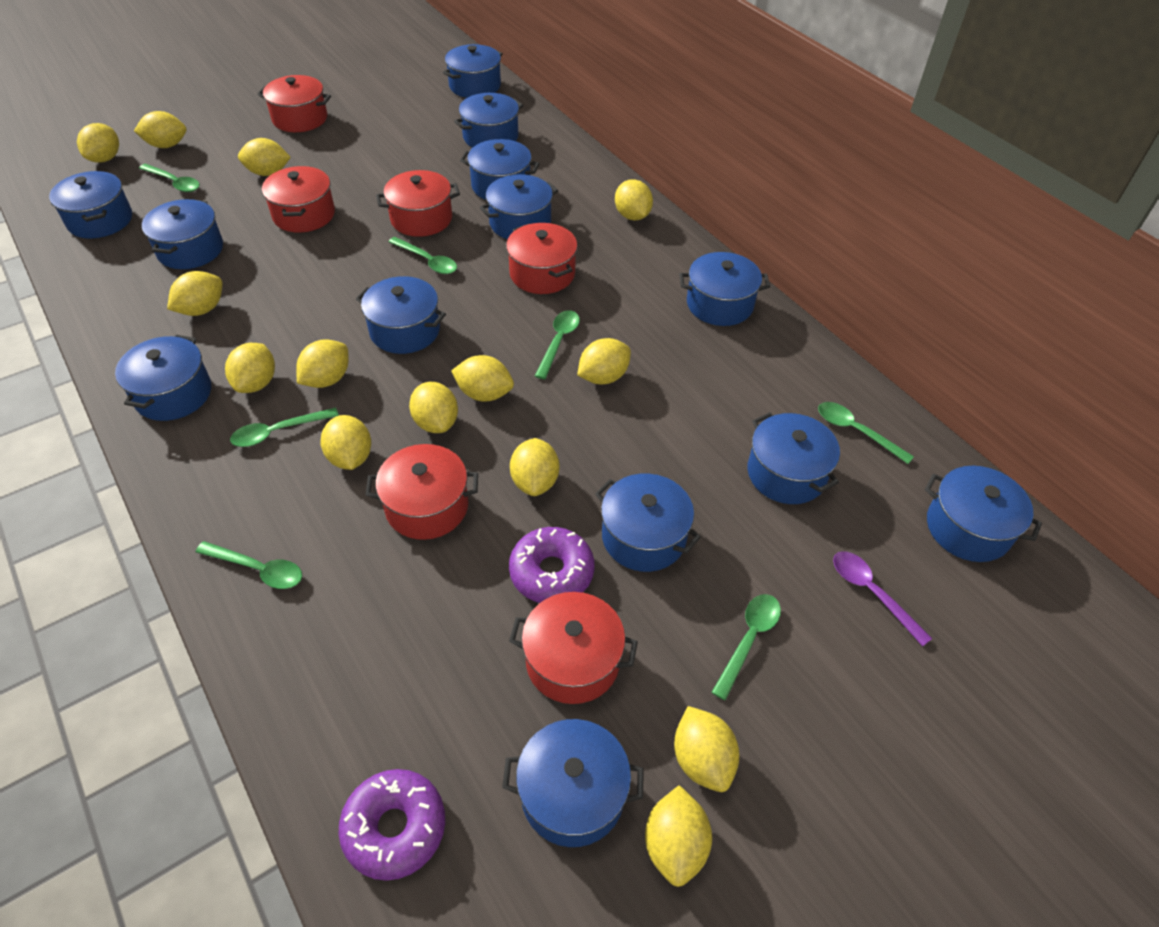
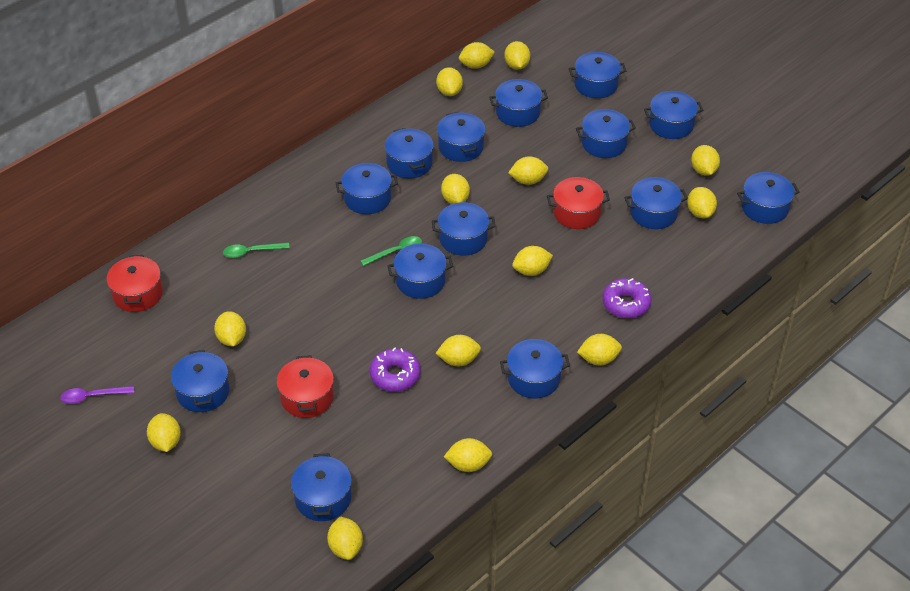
blue pot: [49,171,132,238] [115,335,211,421] [142,199,223,269] [356,276,446,354] [443,44,503,98] [454,93,523,148] [460,139,540,200] [480,174,558,239] [502,719,644,847] [595,474,701,572] [679,252,770,326] [747,412,840,504] [925,466,1042,562] = 13 -> [171,350,229,412] [291,453,351,521] [336,163,398,214] [385,128,434,179] [387,243,453,299] [432,202,495,256] [437,112,485,162] [489,79,548,127] [500,339,570,399] [569,52,626,98] [576,109,636,158] [624,177,688,229] [644,91,703,139] [737,172,800,224] = 14
green spoon: [139,164,200,192] [196,541,302,589] [230,407,339,447] [388,237,457,274] [535,310,580,379] [711,594,781,700] [818,402,914,464] = 7 -> [223,243,290,258] [361,236,422,266] = 2
red pot: [257,75,331,132] [262,166,335,233] [365,444,478,540] [376,170,460,237] [506,223,578,294] [509,592,638,704] = 6 -> [107,255,163,312] [277,355,334,418] [547,177,610,229] = 3

